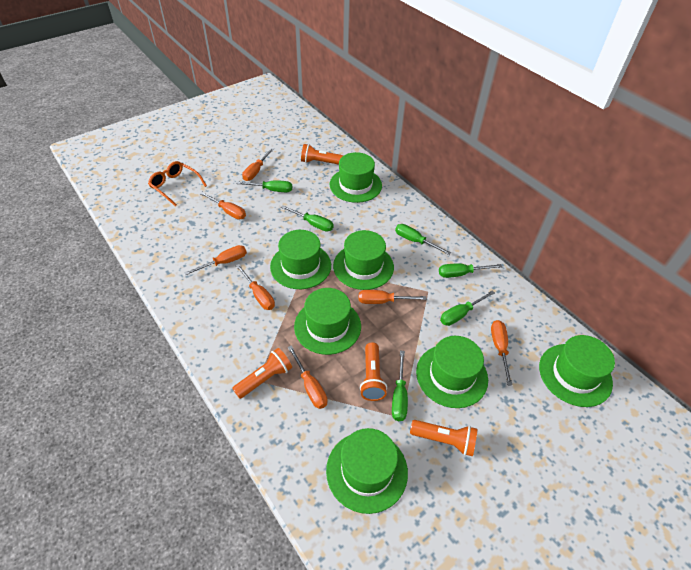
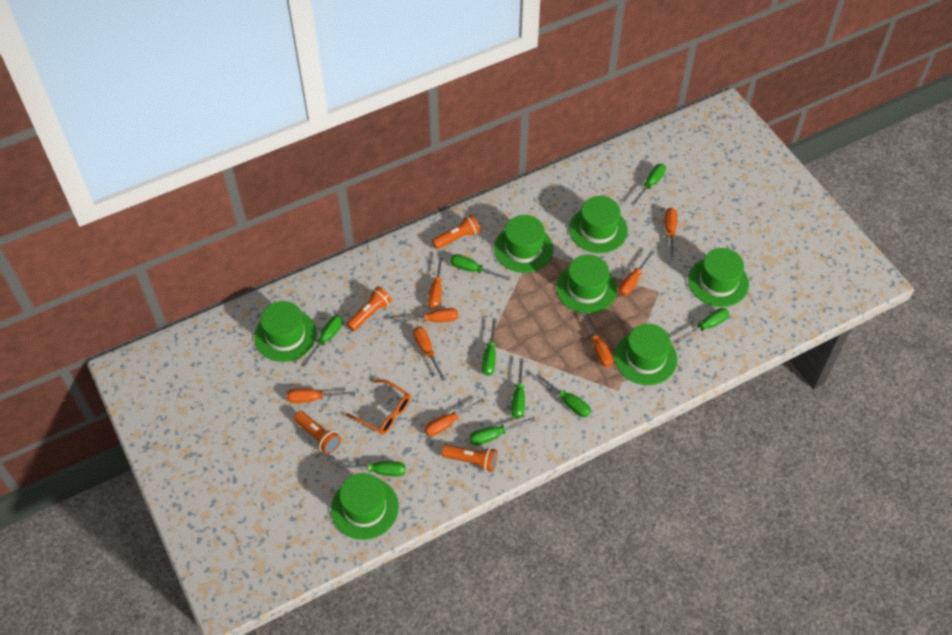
green screwdriver: [236,180,292,192] [281,205,333,232] [392,351,408,421] [395,224,451,255] [439,263,502,278] [440,290,495,326] = 6 -> [301,315,343,367] [335,461,406,477] [450,254,510,281] [470,417,535,445] [482,318,497,376] [511,358,525,418] [536,373,591,417] [631,164,666,205] [675,308,729,343] = 9
orange screwdriver: [184,245,247,275] [200,192,246,219] [236,264,275,310] [242,148,274,181] [288,345,328,409] [359,290,427,304] [491,320,512,385] = 7 -> [287,388,355,403] [393,308,458,323] [413,327,446,381] [424,398,485,437] [428,255,443,309] [582,312,613,367] [618,250,655,296] [665,208,677,259] = 8

